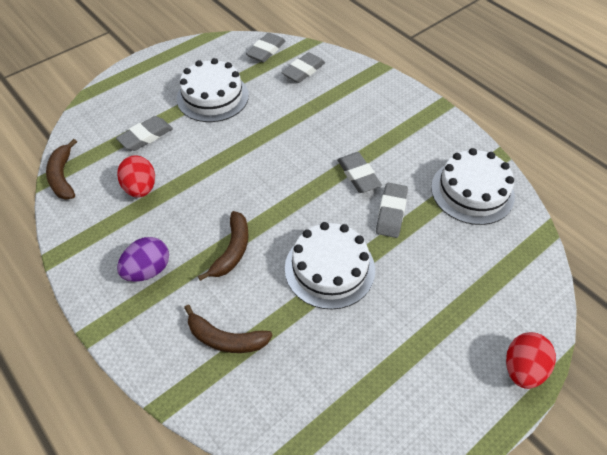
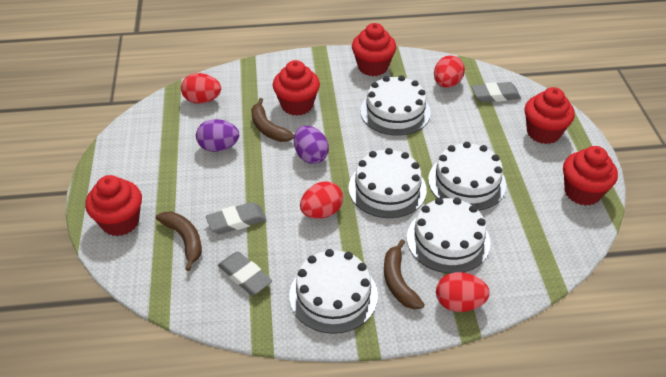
grey eraser: [116,116,173,151] [246,33,285,63] [281,52,325,83] [337,152,382,193] [376,183,408,238] = 5 -> [206,202,266,234] [218,252,272,295] [471,82,521,102] = 3
purple egg: [117,237,169,282] = 1 -> [196,119,239,152] [294,126,329,164] = 2
red cupcake: none = 0 -> [85,175,142,236] [273,60,320,116] [352,23,396,76] [525,87,575,144] [563,146,618,206] = 5
red egg: [117,155,155,198] [506,332,556,389] = 2 -> [181,73,221,104] [300,181,343,219] [434,55,465,88] [436,272,490,312] = 4
white cake: [177,58,249,122] [285,222,375,309] [431,148,515,225] = 3 -> [289,249,378,334] [348,148,427,218] [360,75,431,136] [407,198,491,274] [428,142,506,211] = 5

